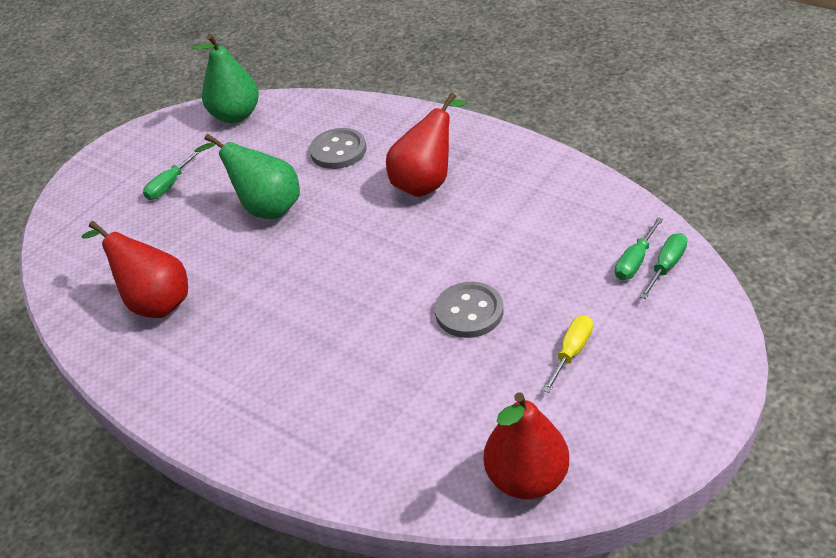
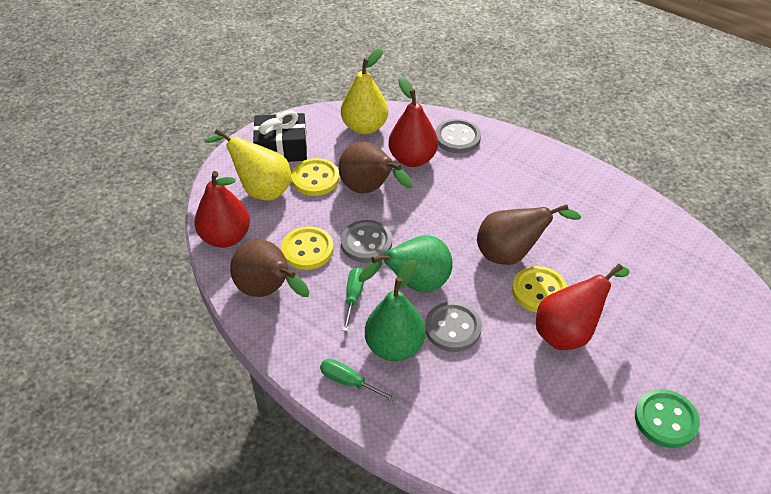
black gift: none = 0 -> [253,110,307,162] = 1
brown pear: none = 0 -> [230,239,309,297] [339,142,413,193] [477,204,581,265] = 3
green button: none = 0 -> [635,389,700,448] = 1
green screwdriver: [143,151,201,200] [615,217,663,280] [640,233,687,299] = 3 -> [320,359,397,402] [342,267,364,332] = 2
grey button: [310,128,366,169] [435,282,504,338] = 2 -> [341,220,392,263] [425,302,482,352] [435,119,481,153] = 3
yellow button: none = 0 -> [281,226,334,270] [291,158,339,196] [512,266,567,313] = 3
yellow pear: none = 0 -> [204,129,291,201] [341,48,388,134] = 2
yellow screwdriver: [543,315,593,393] = 1 -> none = 0

